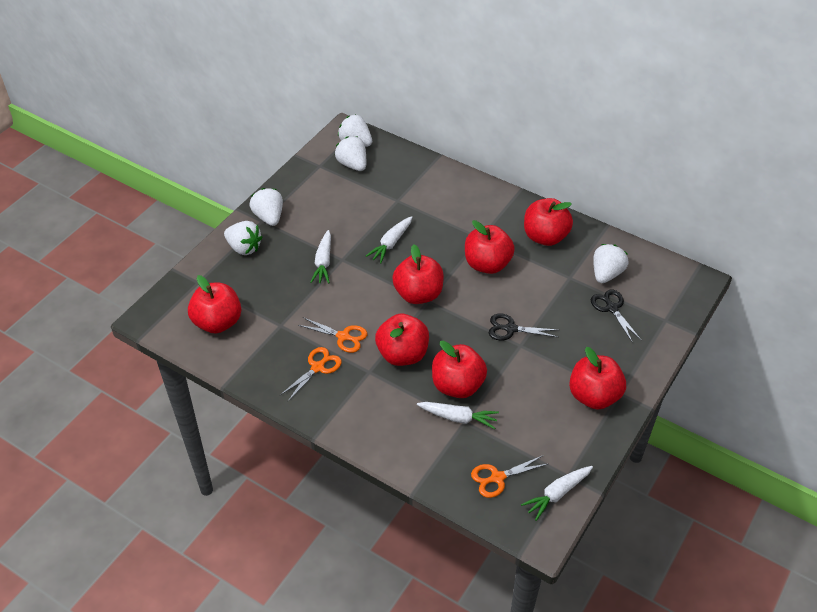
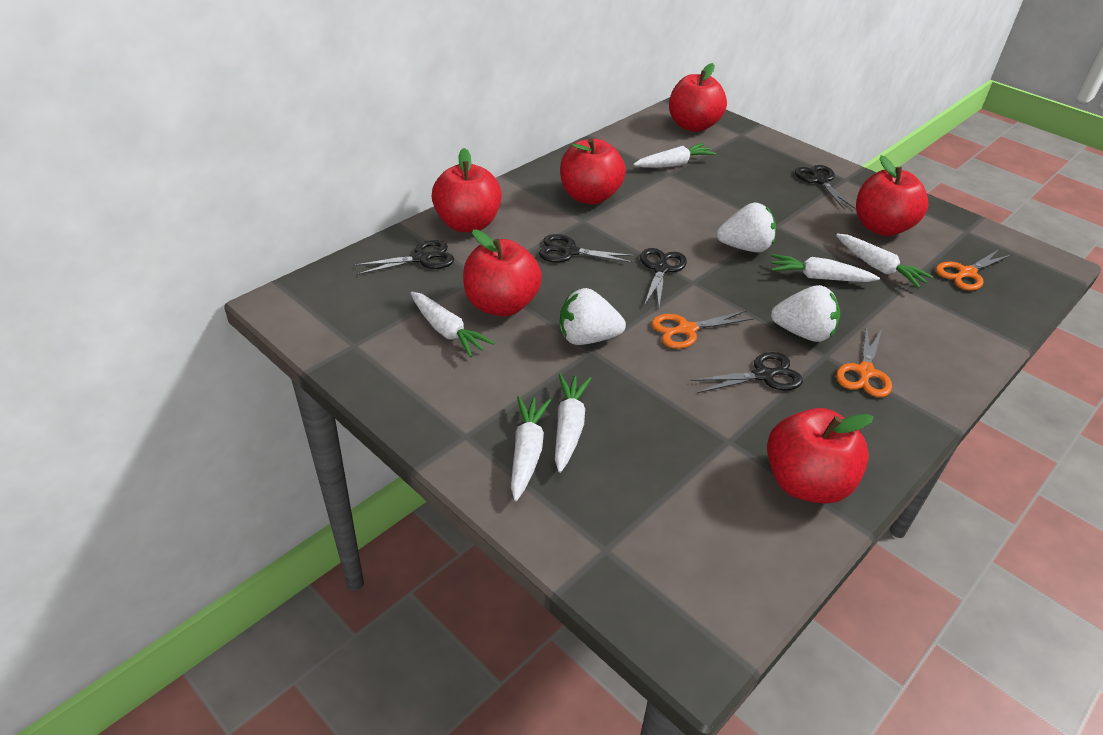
black scissors: [489,314,558,340] [591,290,641,343] = 2 -> [353,240,454,275] [539,234,636,263] [640,248,687,307] [690,352,803,393] [795,165,856,210] = 5
red apple: [188,275,241,333] [375,314,429,366] [392,244,444,304] [432,341,487,398] [465,220,515,274] [524,198,573,246] [569,347,626,410] = 7 -> [432,148,502,232] [463,230,542,316] [560,138,626,204] [669,63,727,132] [767,408,874,504] [856,155,929,236] = 6
white carrot: [310,230,331,284] [366,216,412,263] [417,402,499,429] [521,466,593,521] = 4 -> [411,292,495,358] [511,396,551,501] [555,374,592,473] [633,143,716,168] [771,254,880,282] [836,234,933,288] = 6
white strawberry: [224,221,263,255] [250,188,283,226] [335,136,366,171] [338,114,372,147] [593,244,628,283] = 5 -> [560,288,626,345] [717,202,776,252] [771,285,840,342] = 3

